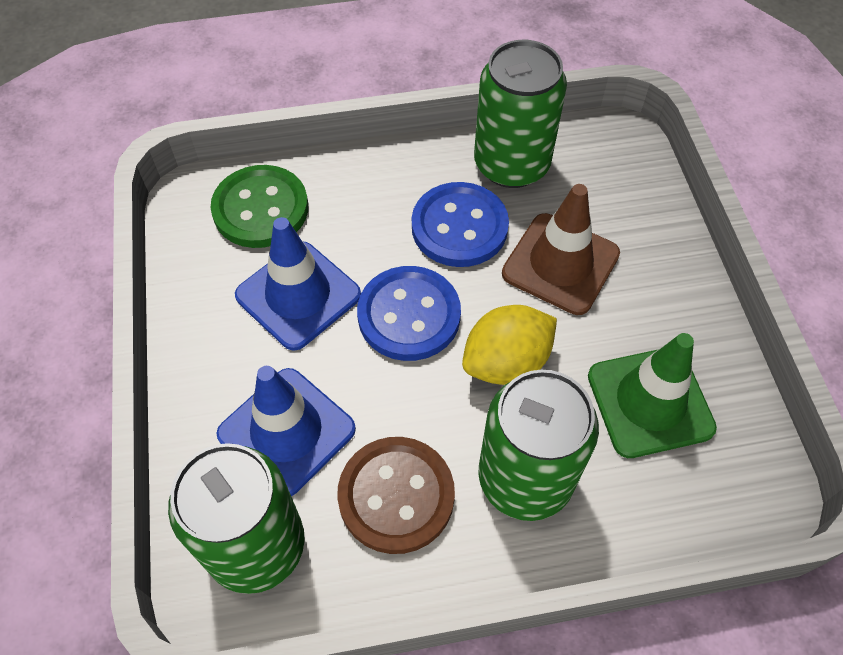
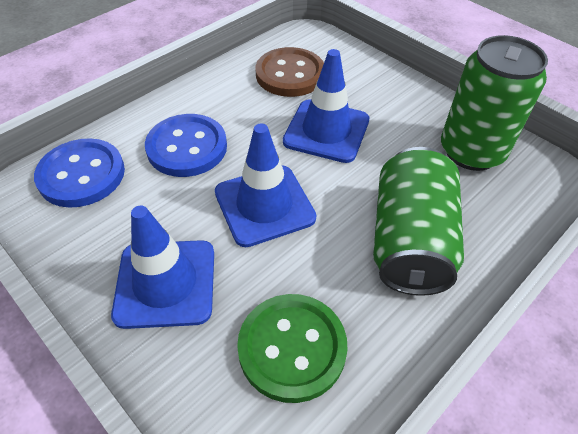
blue traffic cone: [217,366,356,497] [235,217,361,351] = 2 -> [111,205,214,329] [215,124,316,247] [283,49,369,163] = 3
brown traffic cone: [502,184,620,315] = 1 -> none = 0
green can: [168,443,305,594] [474,40,567,188] [478,370,599,521] = 3 -> [373,147,464,296] [441,35,548,171] = 2
green traffic cone: [588,333,717,458] = 1 -> none = 0
yellow lemon: [462,305,557,385] = 1 -> none = 0

